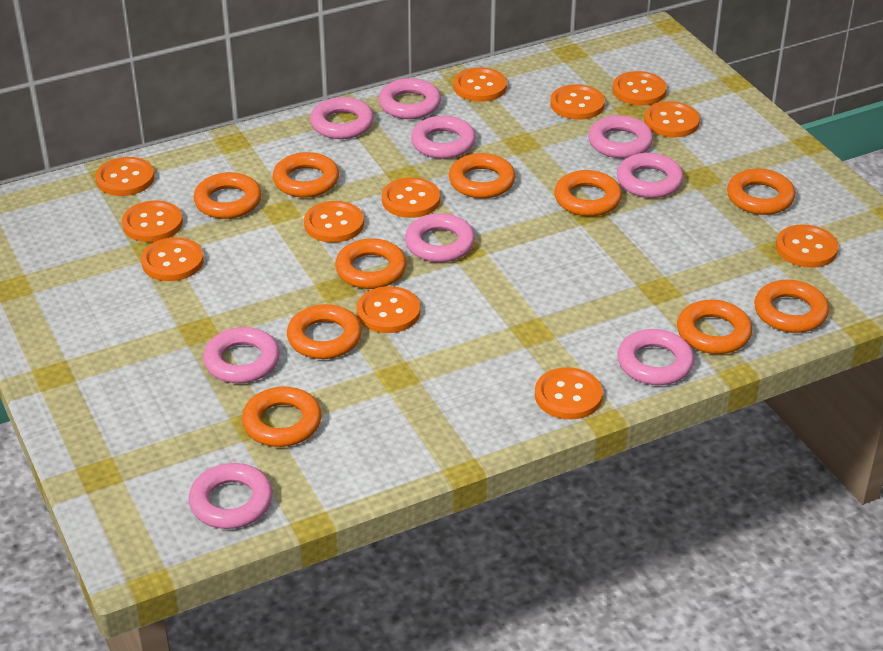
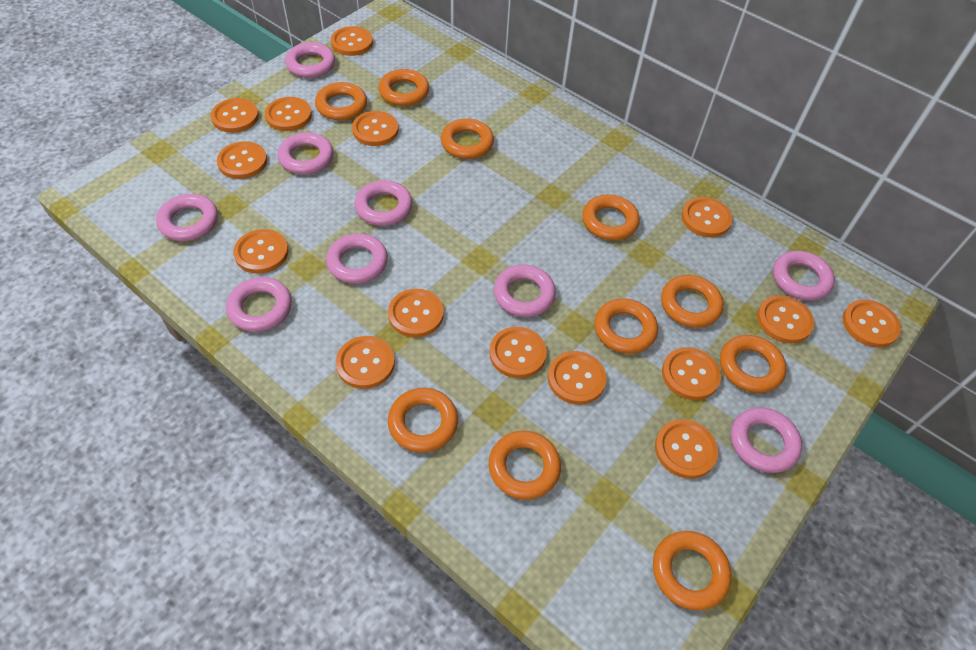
orange button: [96,157,155,196] [122,200,183,242] [141,237,204,281] [304,201,364,243] [357,286,420,333] [382,177,440,218] [453,67,507,102] [535,367,603,419] [550,84,605,120] [612,71,667,106] [644,101,700,138] [776,224,839,268] = 12 -> [211,98,259,133] [217,141,267,179] [233,229,289,274] [265,97,312,131] [331,26,373,56] [336,336,395,389] [352,111,399,146] [388,289,444,338] [489,327,547,378] [548,351,606,405] [655,419,718,479] [662,347,721,400] [681,197,732,237] [757,295,814,344] [843,299,901,348] = 15

